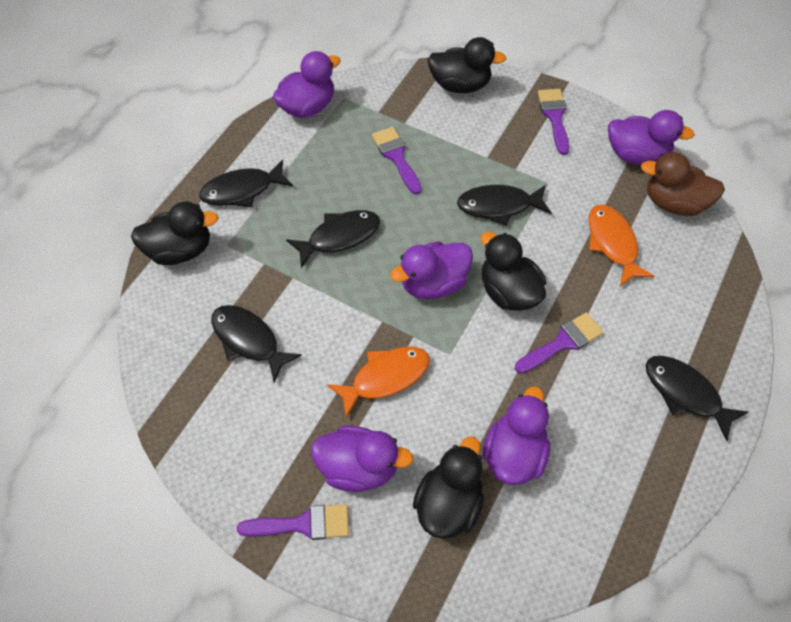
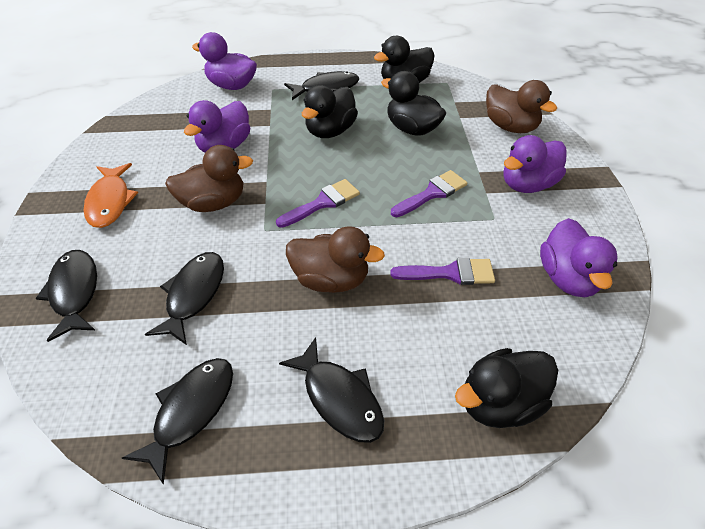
brown duck: [641,152,725,216] = 1 -> [165,145,253,212] [286,226,385,293] [486,80,557,133] = 3
orange fish: [327,347,430,418] [589,205,655,286] = 2 -> [84,163,138,228] = 1
purple brush: [237,504,349,540] [372,127,422,195] [515,312,604,374] [538,89,569,155] = 4 -> [276,179,360,228] [390,258,495,285] [391,170,467,217] = 3
purple duck: [273,51,341,118] [311,426,414,492] [390,241,473,299] [482,386,550,485] [608,110,695,165] = 5 -> [184,100,250,153] [192,32,257,90] [503,135,566,193] [540,218,618,297] = 4

